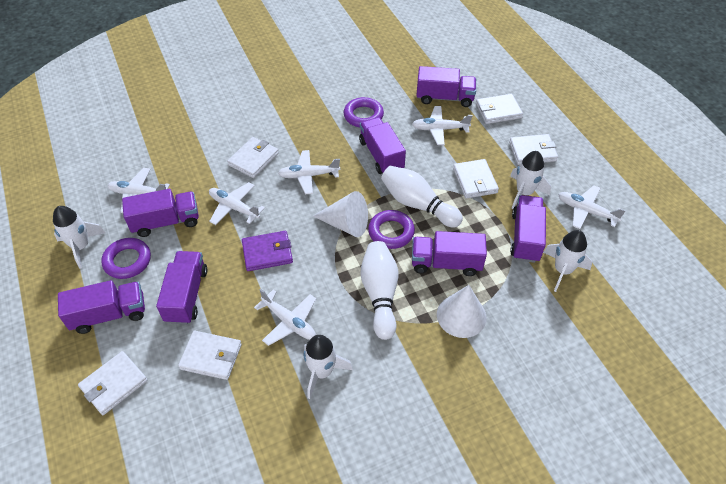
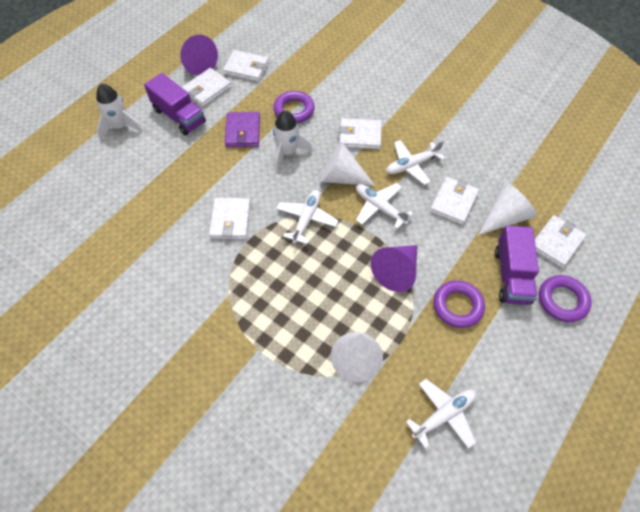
purple cone: none = 0 -> [181,35,218,76] [371,245,417,292] = 2
purple truck: [58,280,145,334] [122,189,199,237] [156,251,207,324] [359,117,406,174] [412,231,487,276] [416,66,476,107] [510,195,546,263] = 7 -> [144,73,206,135] [495,226,539,305] = 2
white bowling pin: [360,241,398,340] [381,166,463,228] = 2 -> none = 0
white cone: [313,191,368,237] [437,285,487,338] = 2 -> [320,142,375,186] [331,332,383,382] [478,182,537,235] = 3
white plane: [107,168,170,213] [209,182,265,225] [254,289,316,346] [278,150,340,194] [412,106,472,145] [558,185,626,229] = 6 -> [276,190,338,244] [356,183,413,229] [386,140,445,185] [406,379,476,449] = 4
white rocket: [53,206,105,269] [304,335,353,399] [510,151,551,209] [543,230,592,292] = 4 -> [96,83,143,140] [273,110,313,170] = 2

